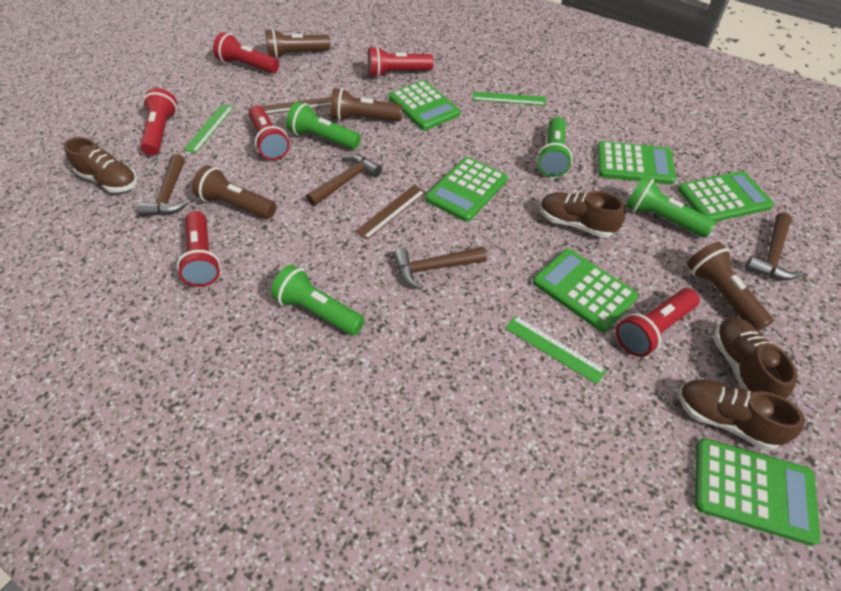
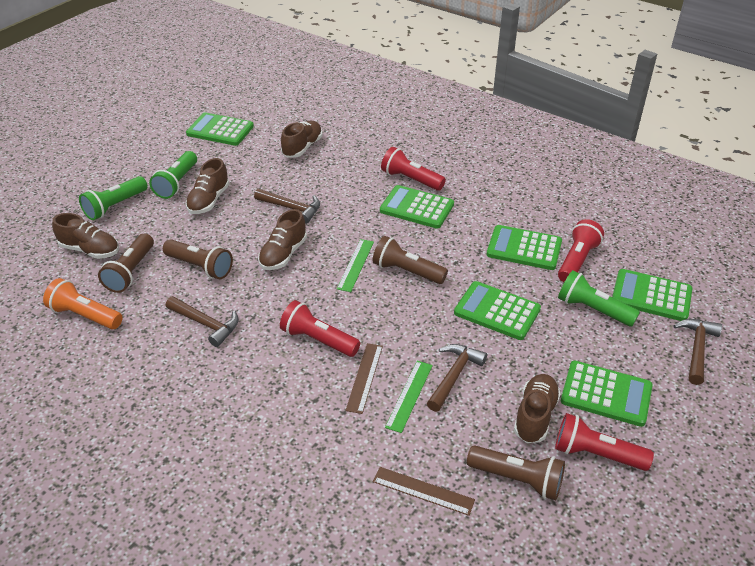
brown shoe: [63,137,137,192] [540,191,625,238] [679,379,805,450] [713,317,798,399] = 4 -> [52,213,119,259] [186,158,229,214] [258,209,307,270] [281,121,322,157] [514,374,561,443] = 5
green flashlight: [271,265,365,336] [286,102,361,150] [537,117,573,177] [625,176,716,238] = 4 -> [79,176,148,220] [149,151,197,199] [558,270,640,327] = 3
green ruler: [183,105,234,153] [473,92,546,106] [505,316,607,384] = 3 -> [337,239,374,292] [385,361,433,433] = 2
orange flashlight: none = 0 -> [43,278,123,329] = 1
red flashlight: [140,88,177,156] [177,211,221,287] [213,32,279,73] [248,105,290,160] [368,46,434,78] [616,288,700,357] = 6 -> [280,300,360,357] [381,147,446,191] [555,413,654,471] [558,219,604,282] = 4

